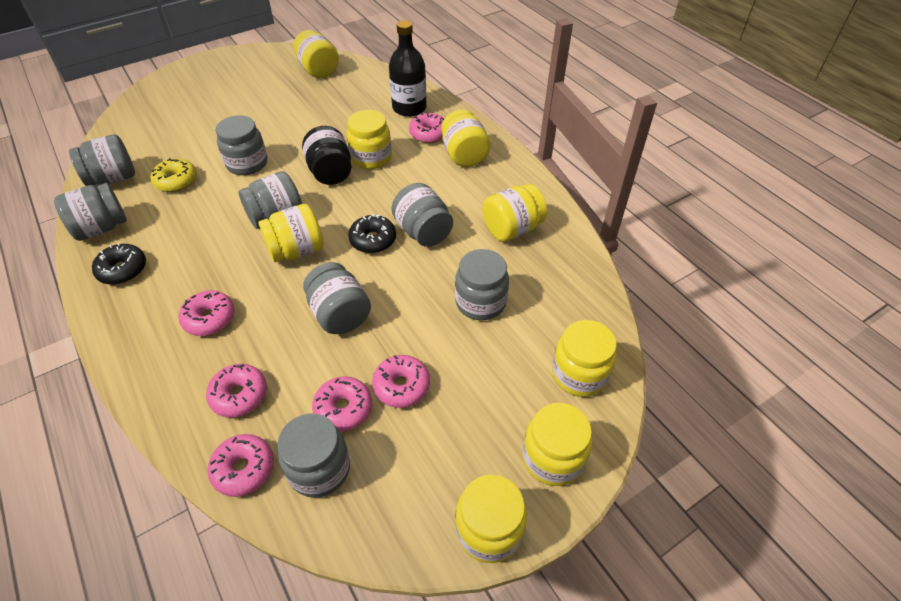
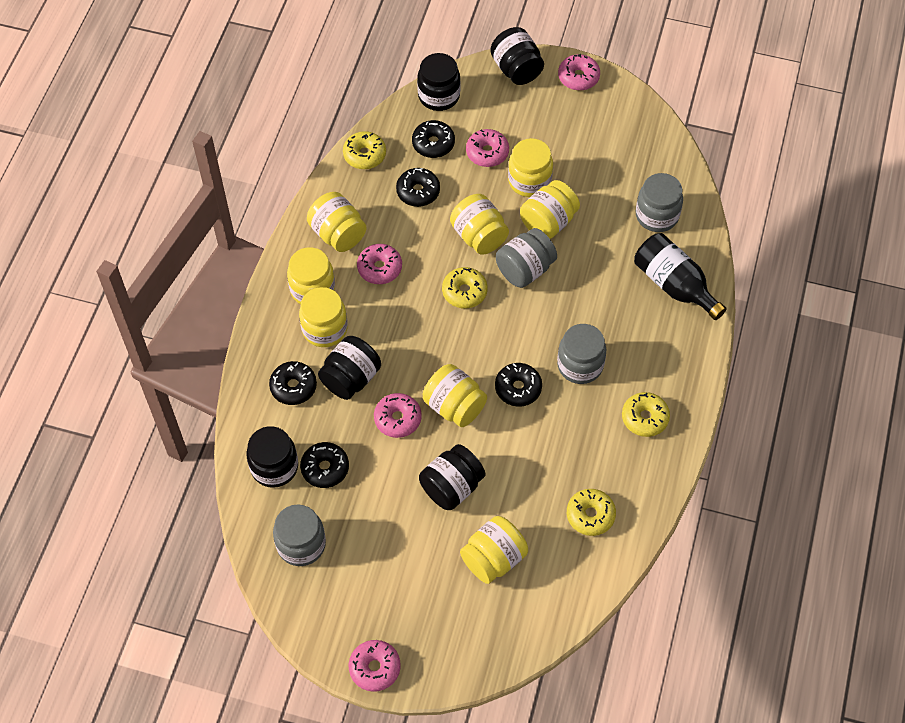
black donut: [92,243,146,285] [348,215,396,253] = 2 -> [269,361,317,405] [300,442,349,488] [396,168,440,207] [412,120,455,158] [495,363,542,407] = 5
black jar: [302,126,352,185] = 1 -> [246,426,298,488] [318,336,381,400] [417,53,461,111] [419,444,485,510] [490,27,544,85] = 5
grey jar: [54,183,127,241] [69,134,135,186] [215,115,267,175] [239,171,302,229] [277,414,350,498] [303,262,371,334] [392,183,453,247] [455,249,509,320] = 8 -> [273,504,326,566] [496,228,557,288] [557,324,606,384] [636,173,683,232] = 4
pink donut: [179,290,235,336] [206,364,267,418] [208,434,274,497] [312,376,372,432] [372,355,430,408] [409,112,445,143] = 6 -> [349,640,401,692] [357,244,402,284] [374,393,422,438] [466,129,509,167] [558,54,600,90] = 5
yellow donut: [151,158,197,192] = 1 -> [343,131,386,169] [442,267,488,308] [567,489,616,536] [622,392,670,437] = 4

